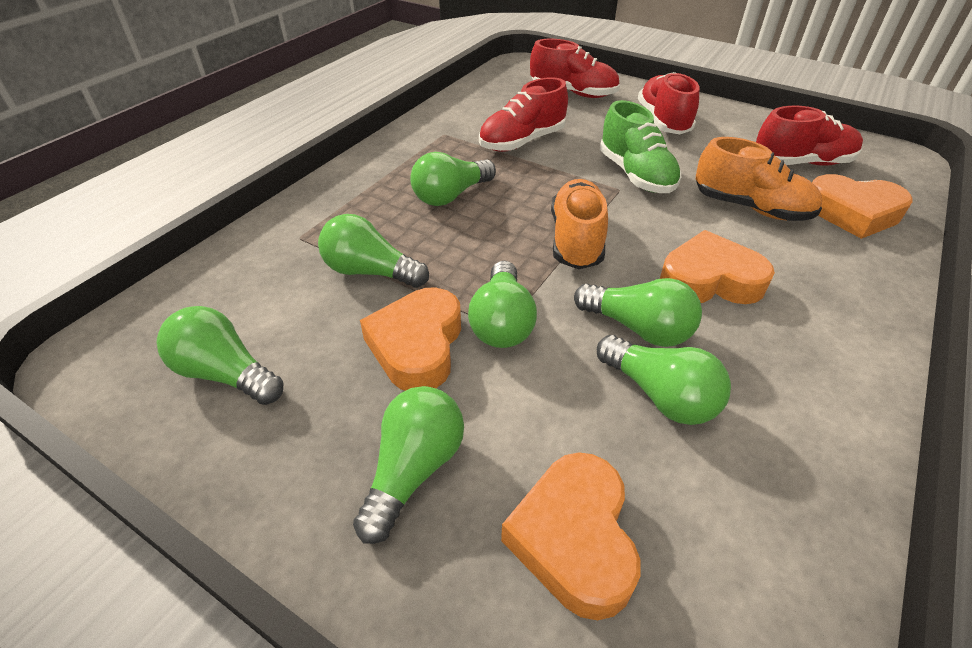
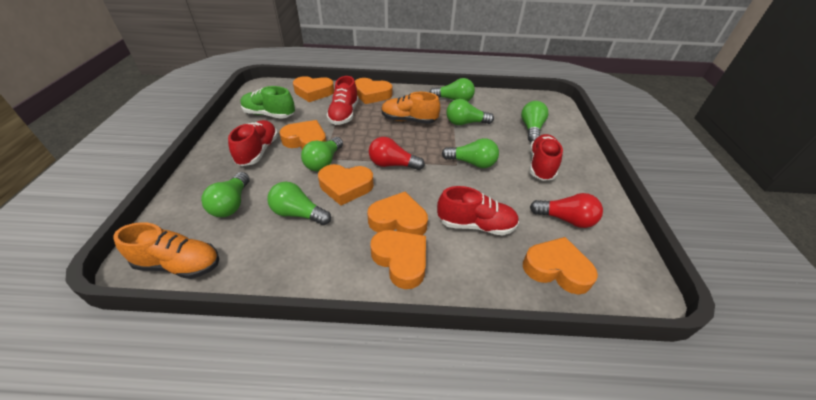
orange heart: [360,287,461,391] [501,452,641,620] [660,230,775,304] [812,174,913,239] = 4 -> [279,120,326,149] [293,76,334,102] [318,164,374,205] [355,78,392,104] [367,192,428,235] [371,230,426,289] [523,237,598,295] = 7
red light bulb: none = 0 -> [369,137,425,170] [530,193,603,228] = 2

